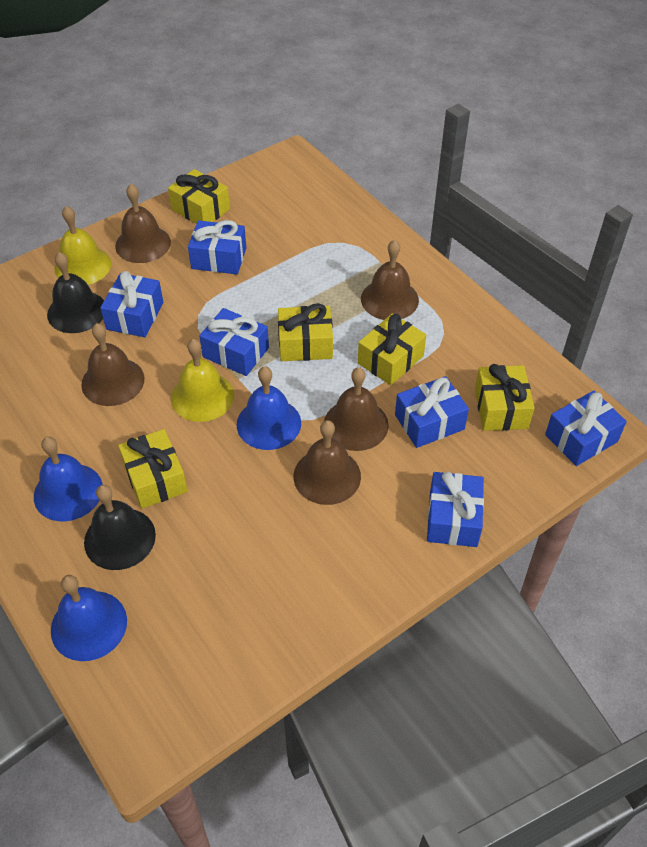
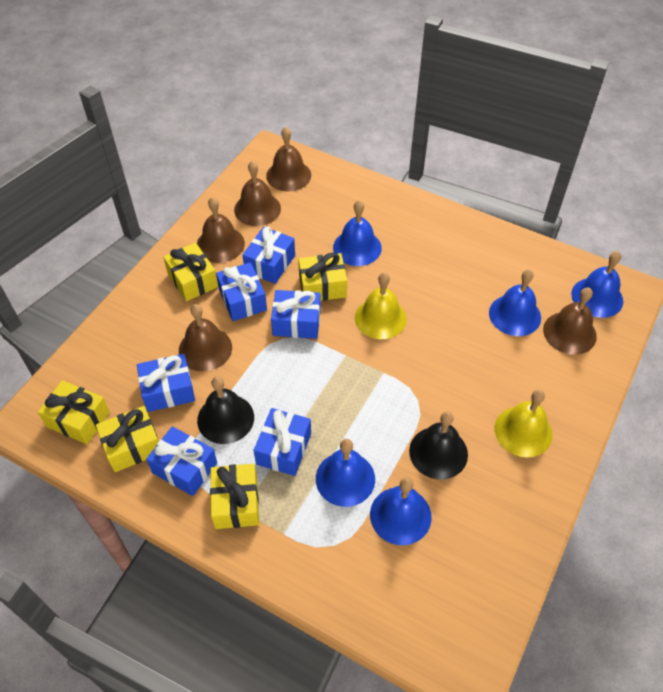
blue bell: [34,437,103,521] [51,575,127,661] [237,366,301,450] = 3 -> [316,439,375,507] [333,200,382,266] [370,477,432,545] [489,269,541,336] [571,251,623,318] = 5

